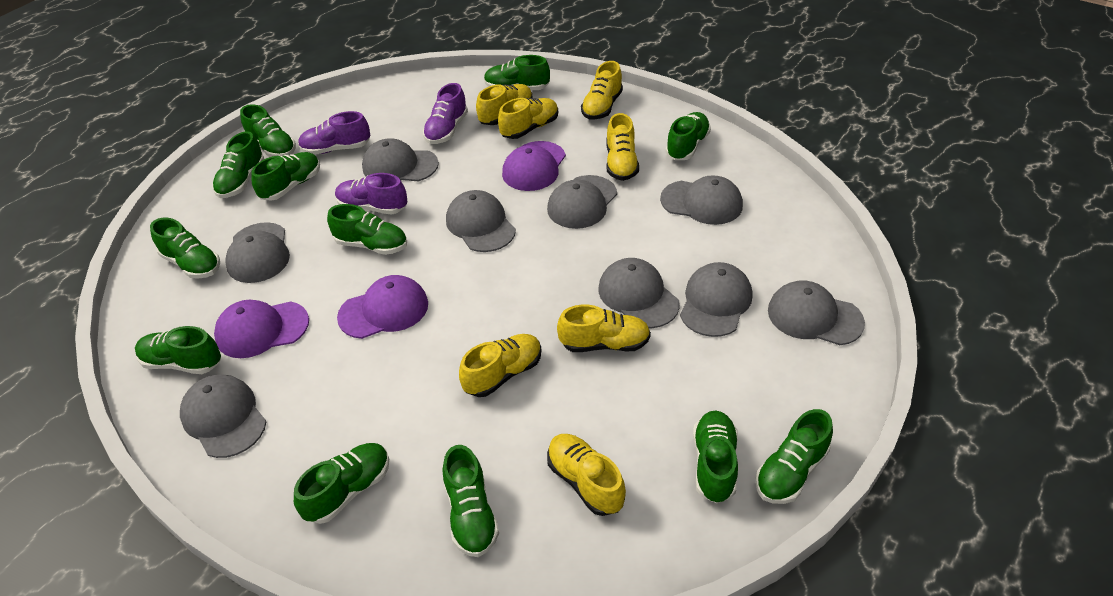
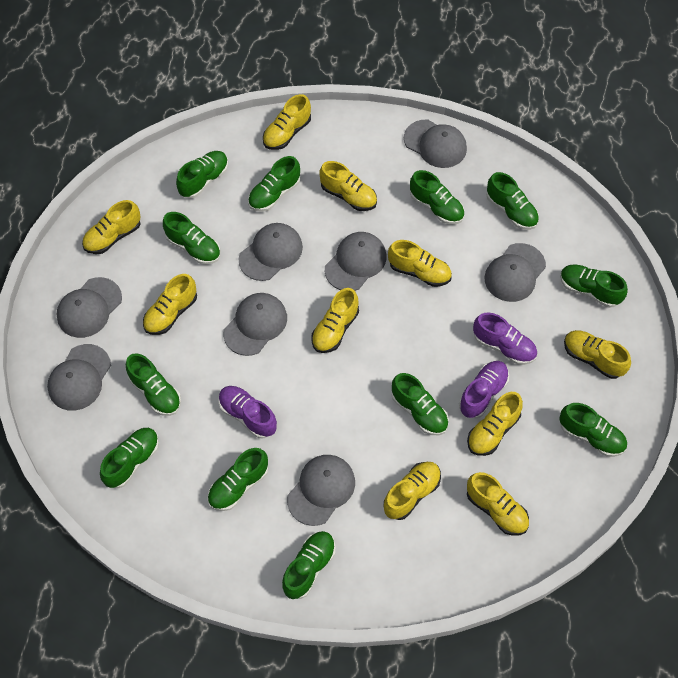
grey cap: [180,375,267,458] [225,222,290,283] [362,138,439,182] [446,190,516,252] [547,175,617,229] [598,258,680,329] [660,175,743,225] [680,262,753,337] [768,280,865,345] = 9 -> [47,344,111,411] [56,277,122,338] [223,293,287,356] [238,223,303,281] [287,455,355,526] [325,232,386,291] [404,120,467,168] [484,243,546,302] = 8
purple cap: [214,300,309,358] [337,275,428,339] [502,141,566,191] = 3 -> none = 0
yellow shoe: [459,334,541,397] [476,84,532,125] [498,98,558,139] [547,434,626,516] [557,304,651,352] [581,61,623,120] [606,113,639,181] = 7 -> [82,200,141,254] [143,274,197,335] [263,94,311,150] [311,288,359,353] [319,161,377,211] [383,462,441,520] [388,240,452,287] [467,392,523,456] [467,472,529,536] [564,330,631,379] = 10

